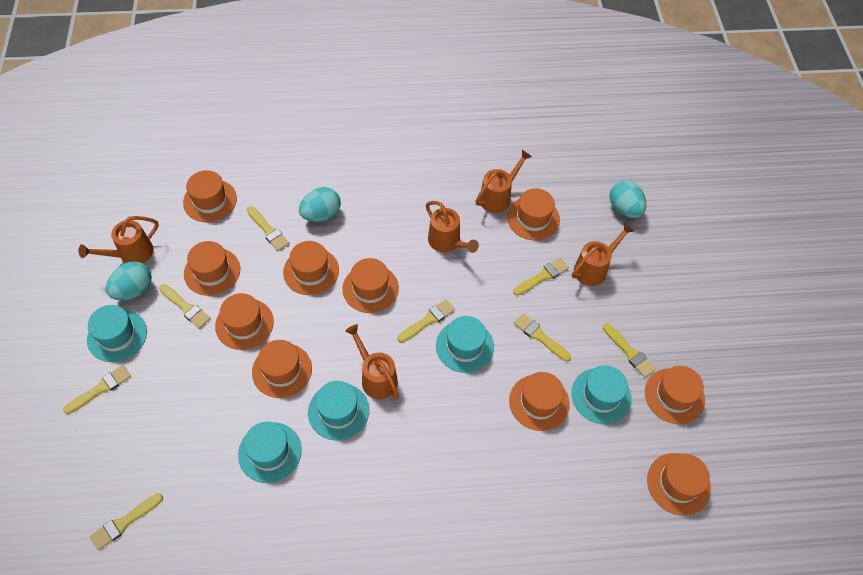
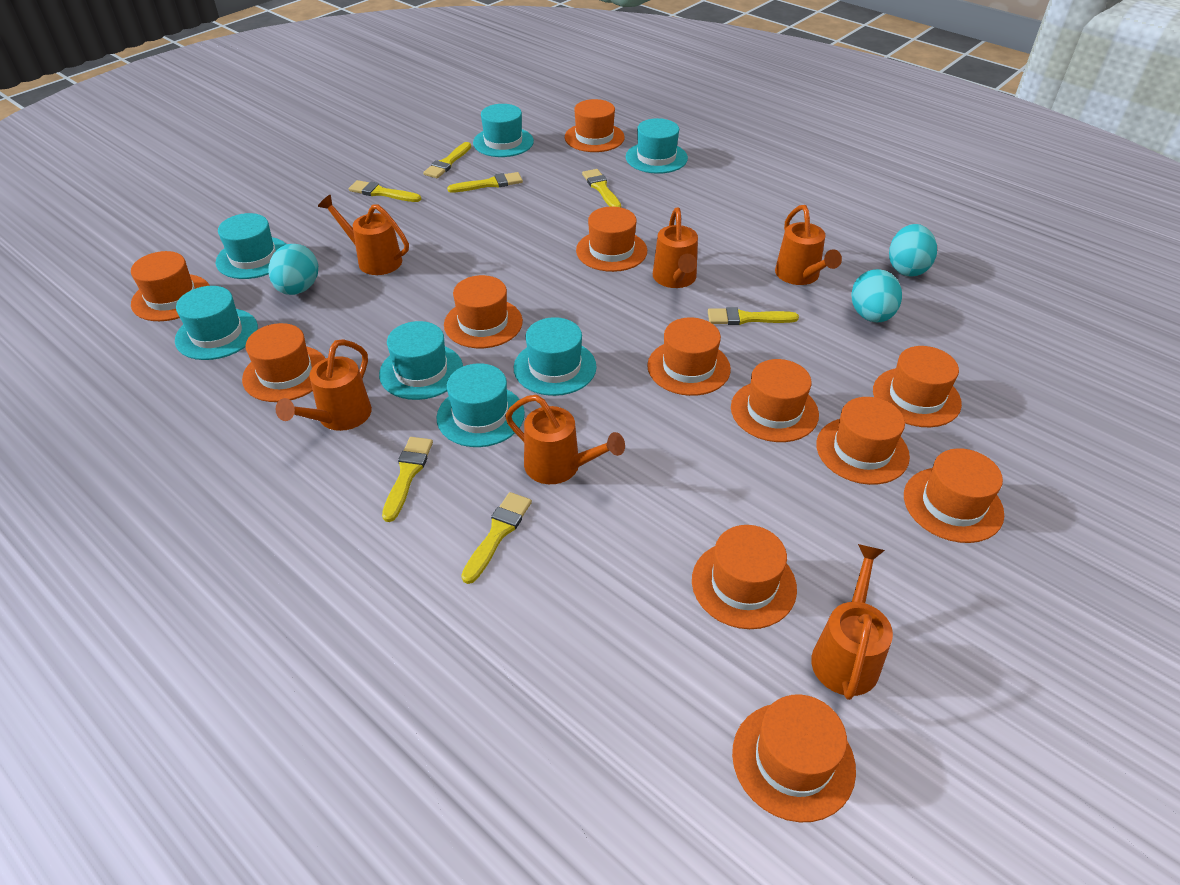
orange hat: [183,170,237,222] [184,241,240,296] [215,293,274,350] [252,340,312,398] [283,241,339,295] [342,258,399,313] [507,188,560,240] [509,372,570,431] [645,366,705,424] [647,453,711,516] = 10 -> [131,251,210,321] [242,323,326,402] [444,275,523,348] [565,99,625,152] [576,207,647,272] [647,317,731,396] [692,525,797,629] [731,359,819,442] [732,694,856,822] [816,397,910,485] [873,346,962,427] [904,448,1004,543] = 12
orange watering can: [78,216,159,264] [345,324,399,399] [426,201,479,253] [476,150,532,213] [572,223,634,286] = 5 -> [275,339,372,431] [318,195,409,275] [505,395,625,484] [653,207,698,288] [775,205,842,285] [811,544,893,700] = 6
turquoise hat: [87,305,147,362] [238,422,302,483] [308,381,369,440] [436,316,494,373] [571,365,632,424] = 5 -> [175,286,258,360] [216,213,286,279] [379,321,463,400] [437,363,525,447] [473,104,534,157] [514,317,597,396] [626,118,688,174] = 7
yellow brush: [63,365,131,414] [90,493,163,550] [159,284,211,329] [247,206,289,251] [398,299,455,342] [513,258,569,296] [514,313,571,361] [603,323,656,378] = 8 -> [349,180,421,202] [382,437,433,522] [423,142,471,178] [447,172,523,193] [461,492,532,584] [582,169,621,207] [708,307,799,325] = 7

